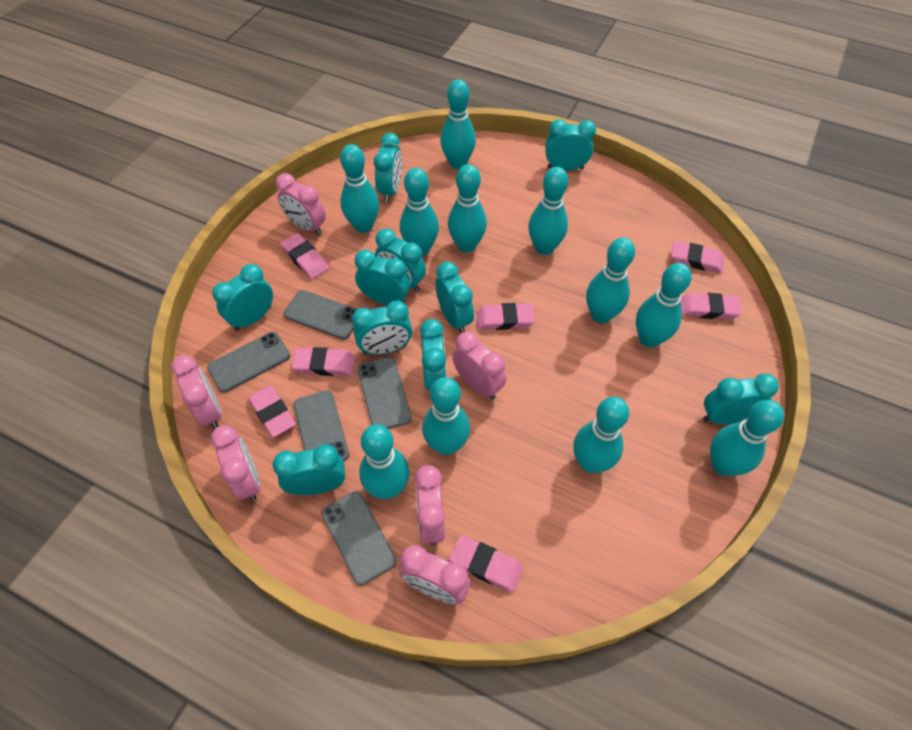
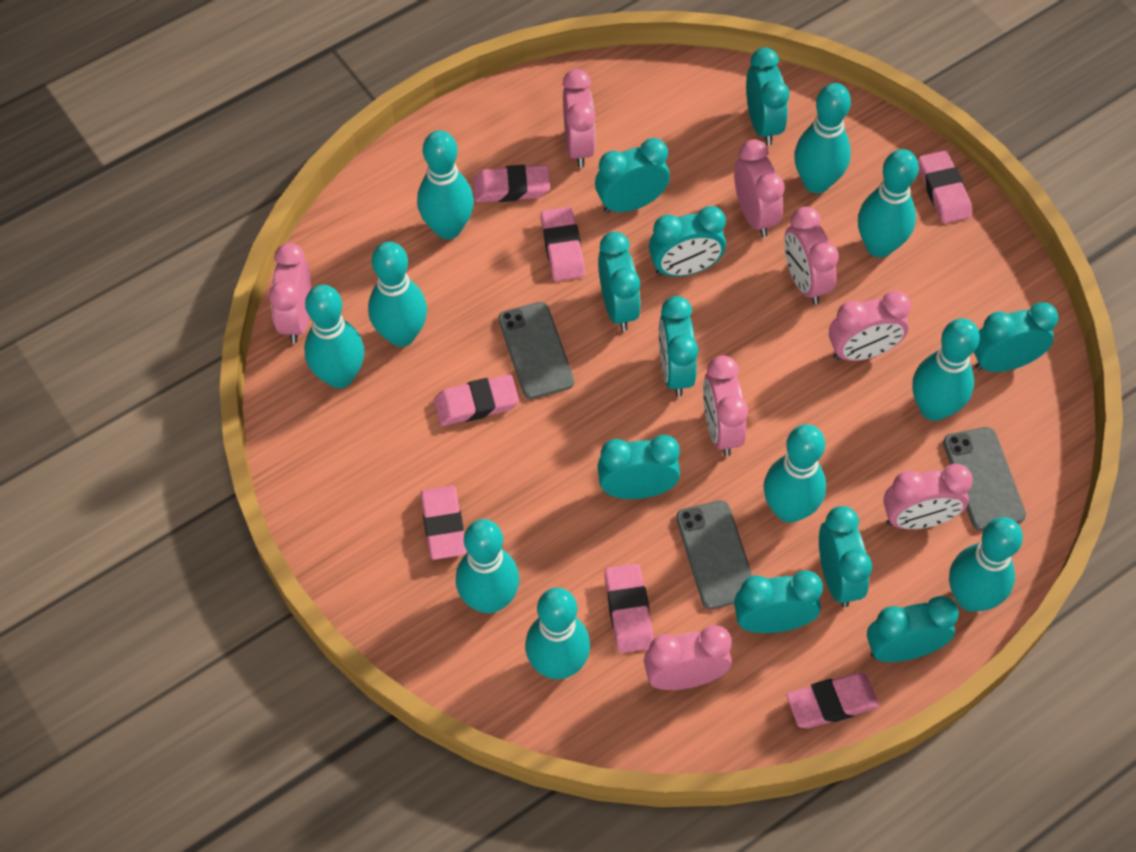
grey phone: [207,332,290,392] [284,290,357,339] [294,390,349,461] [321,491,397,585] [357,357,412,429] = 5 -> [498,302,574,399] [676,500,752,609] [943,427,1026,531] = 3
pink clock: [171,355,221,429] [211,425,260,501] [276,173,326,235] [399,545,471,604] [415,465,445,546] [452,332,506,399] = 6 -> [269,243,311,343] [562,69,596,168] [644,625,732,690] [703,355,748,456] [734,139,785,237] [785,207,839,305] [829,291,911,361] [883,464,973,529] = 8
turquoise bowling pin: [340,144,379,233] [359,424,410,499] [400,168,439,256] [422,377,470,455] [440,80,476,169] [448,164,487,253] [528,167,568,255] [573,397,629,473] [586,237,635,323] [636,263,692,348] [710,400,784,476] = 11 -> [304,285,365,388] [368,242,427,347] [417,130,474,239] [456,519,519,614] [525,588,590,679] [764,424,826,523] [794,83,851,193] [858,149,919,258] [912,318,980,421] [949,517,1023,612] = 10

